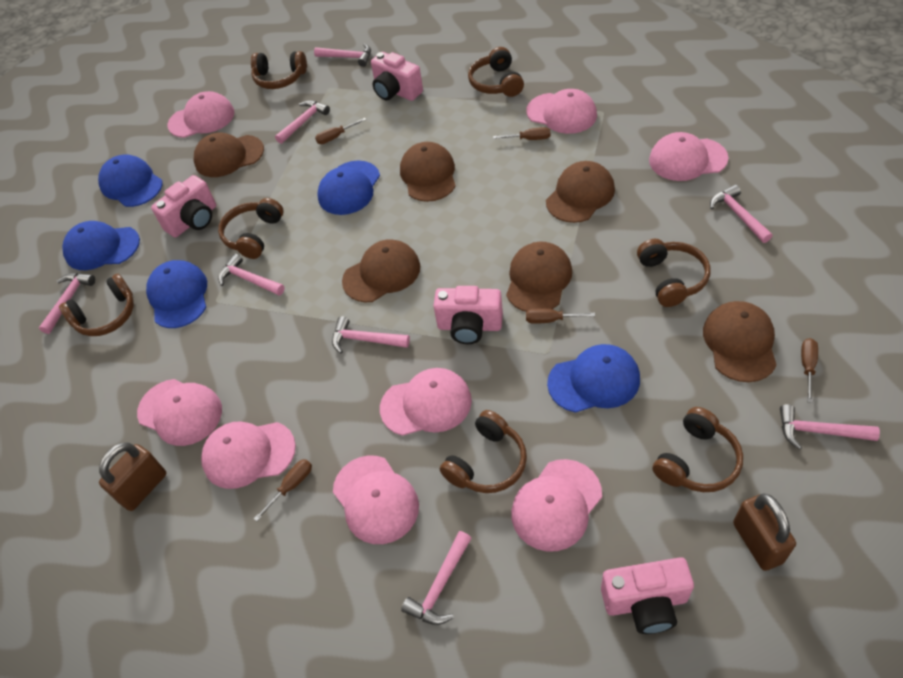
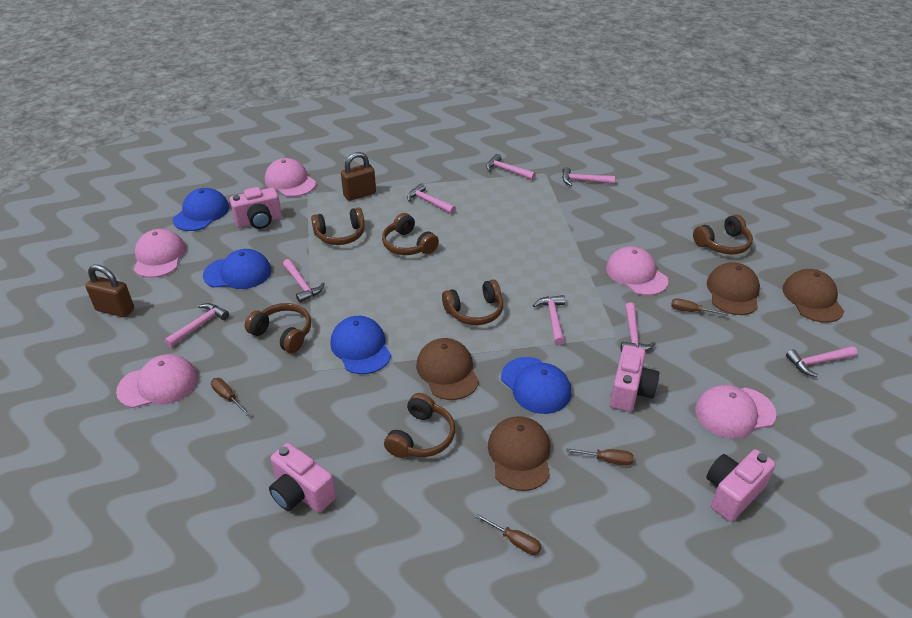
blue cap: [62,221,140,270] [98,154,163,207] [146,260,207,328] [317,161,380,215] [547,344,640,413] = 5 -> [173,188,229,231] [203,249,271,289] [330,316,391,374] [501,357,571,414] = 4
brown cap: [194,132,264,177] [342,239,420,302] [400,142,456,202] [506,242,572,312] [546,161,615,223] [703,301,777,382] = 6 -> [416,338,479,400] [488,416,550,491] [707,262,760,315] [783,269,844,323] = 4
brown headphones: [59,274,134,336] [218,198,284,259] [251,51,307,89] [440,410,527,493] [468,47,524,97] [637,239,710,307] [653,407,743,492] = 7 -> [245,303,311,353] [311,207,365,245] [382,213,439,255] [384,393,455,458] [442,279,503,325] [693,214,753,254] = 6
brown screwdriver: [254,459,312,521] [315,118,366,144] [493,127,551,140] [526,309,595,324] [801,338,818,403] = 5 -> [211,378,250,415] [476,514,541,555] [566,448,634,465] [671,299,728,315] = 4
pink cap: [137,379,222,446] [168,91,235,138] [201,421,296,489] [333,455,419,544] [380,368,472,436] [511,459,602,551] [526,89,597,134] [649,132,728,181] = 8 -> [116,354,198,408] [134,229,186,278] [265,158,316,197] [606,246,668,296] [695,385,776,438] = 5

